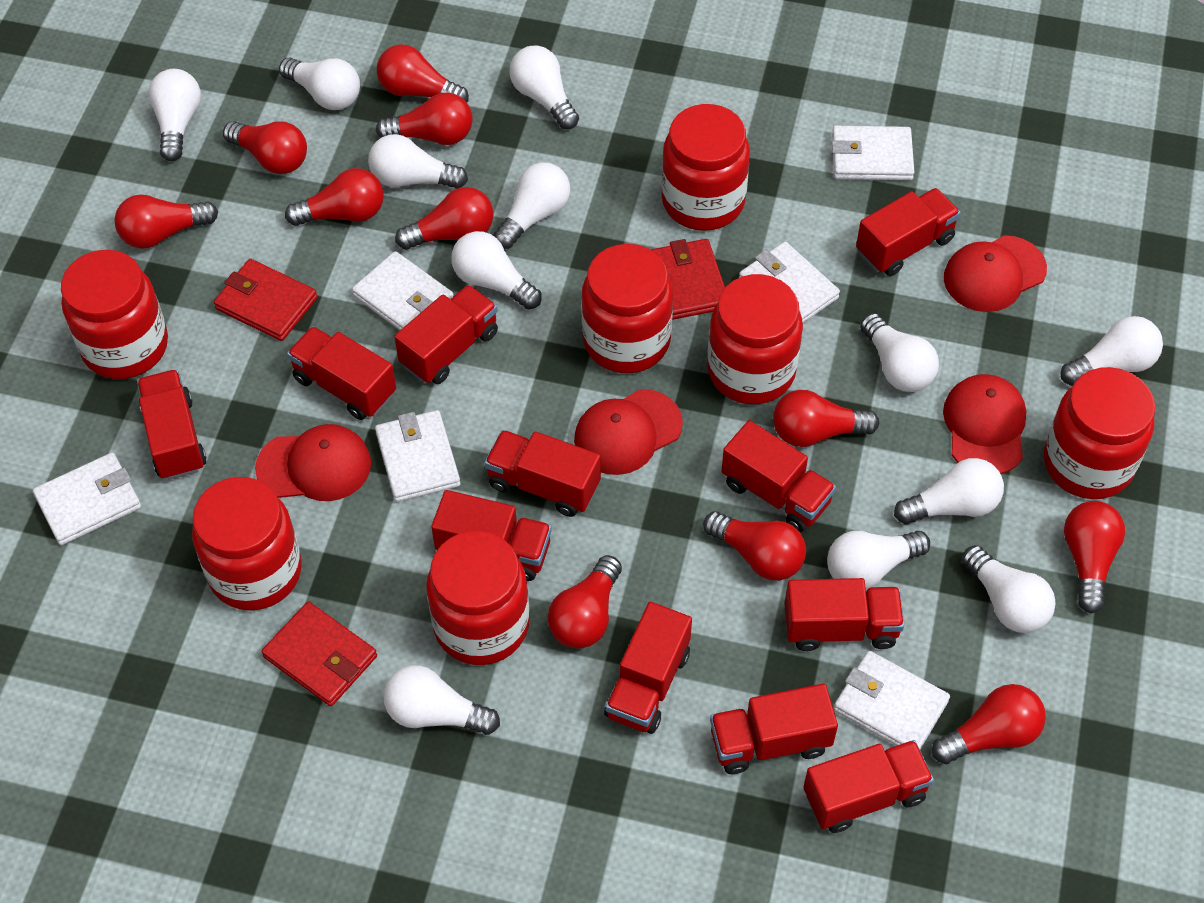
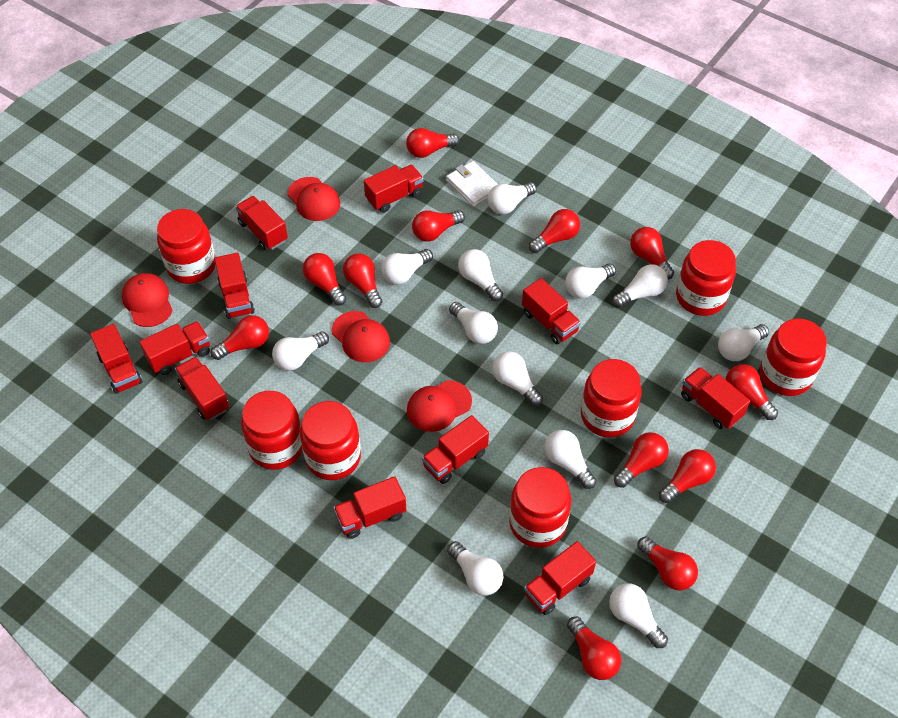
red light bulb: [114,195,218,249] [223,121,307,174] [285,168,384,226] [376,92,473,145] [377,44,469,102] [395,187,493,250] [548,555,622,648] [703,511,806,581] [773,390,879,447] [932,684,1046,764] [1064,501,1125,613] = 11 -> [211,315,269,360] [303,253,346,305] [343,253,382,308] [406,128,460,158] [412,210,465,242] [529,209,580,253] [567,616,621,680] [614,432,669,488] [630,227,674,279] [637,536,698,590] [659,449,716,503] [726,364,778,420] = 12
red wallet: [214,259,317,341] [262,601,377,706] [651,239,725,320] = 3 -> none = 0
white wallet: [33,453,141,545] [352,251,454,330] [375,410,460,502] [739,242,840,323] [832,126,914,180] [834,650,950,749] = 6 -> [446,161,498,207] = 1

